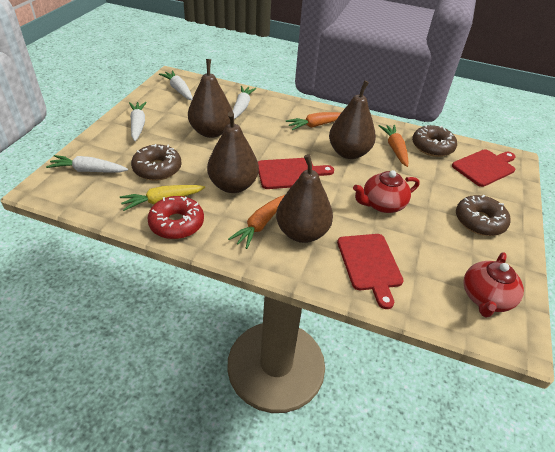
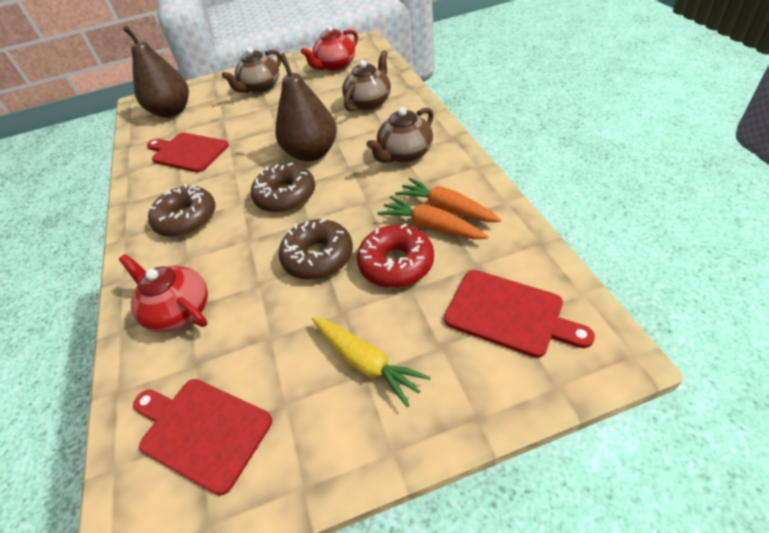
brown pear: [188,59,233,138] [207,112,259,193] [276,154,333,243] [329,80,376,159] = 4 -> [123,25,189,118] [275,53,337,162] = 2
brown teapot: none = 0 -> [222,47,281,93] [342,50,391,112] [367,107,434,163] = 3
orange carrot: [228,195,285,249] [286,112,341,130] [379,125,408,167] = 3 -> [377,196,488,239] [395,178,501,222] = 2
white carrot: [46,155,128,172] [129,102,147,141] [159,70,193,100] [233,86,256,119] = 4 -> none = 0

